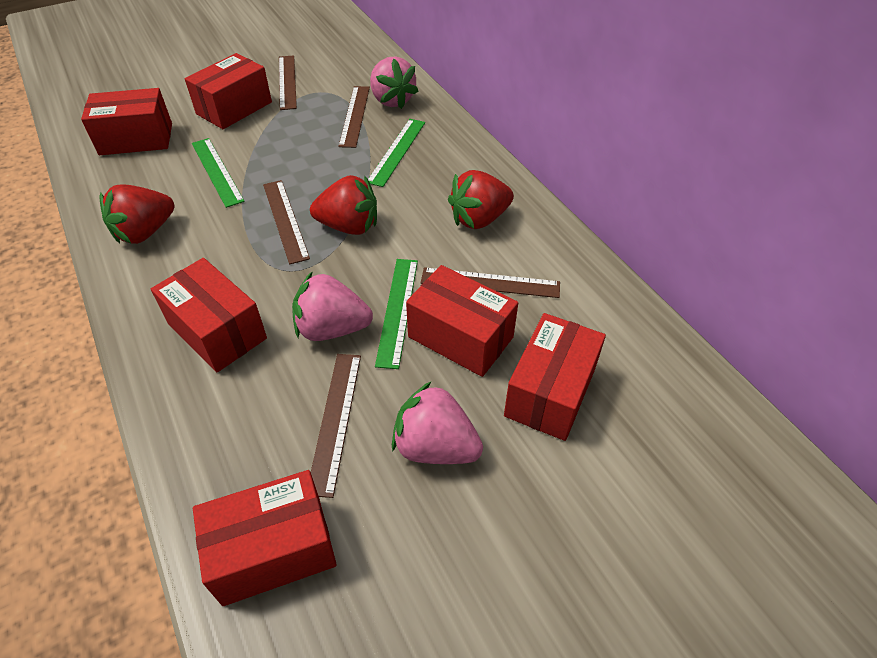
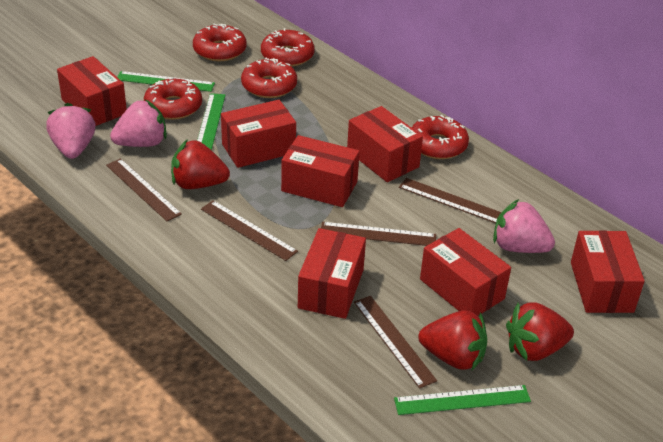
red box: [81,88,172,155] [151,258,267,373] [185,53,272,129] [193,470,337,606] [406,265,518,377] [504,313,606,441] = 6 -> [57,56,127,126] [221,100,296,168] [281,135,360,207] [298,228,366,319] [347,106,423,182] [420,228,511,316] [571,230,645,313] = 7
red donut: none = 0 -> [144,77,202,120] [193,24,247,61] [241,58,297,98] [261,28,315,67] [412,115,469,159] = 5

